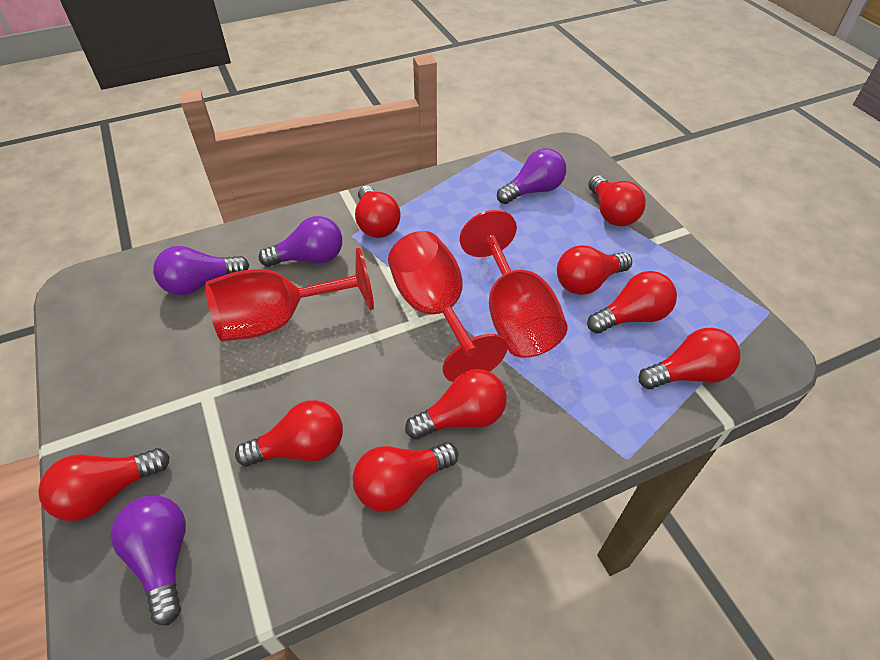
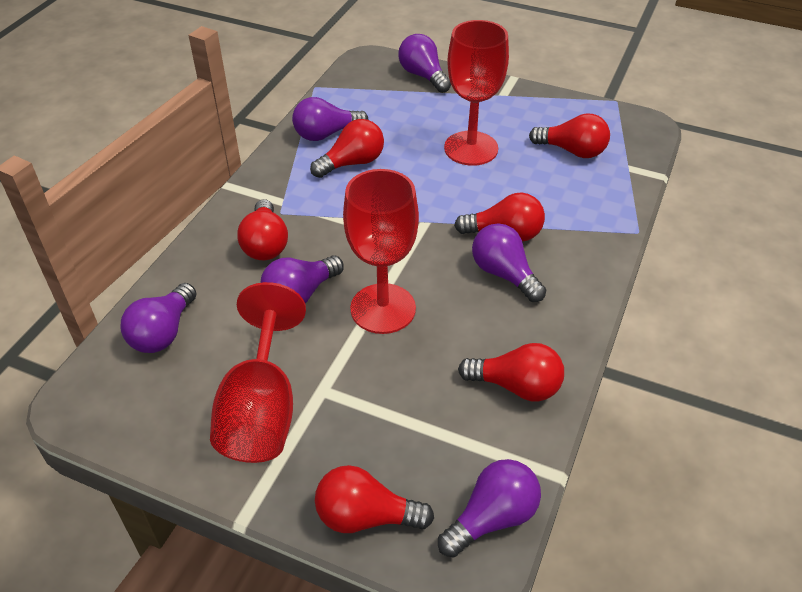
purple light bulb: [111,496,186,625] [153,246,249,295] [259,216,342,267] [497,148,566,204] = 4 -> [121,283,197,353] [260,256,344,303] [292,97,368,141] [398,34,451,93] [438,459,541,558] [472,224,546,302] = 6
red light bulb: [38,448,170,521] [235,400,343,467] [353,442,458,512] [355,186,401,238] [405,369,507,440] [557,245,632,295] [587,271,677,333] [588,175,646,226] [639,328,741,389] = 9 -> [237,199,288,260] [310,119,384,178] [315,465,434,533] [454,192,545,242] [458,343,564,401] [529,113,610,158] = 6

